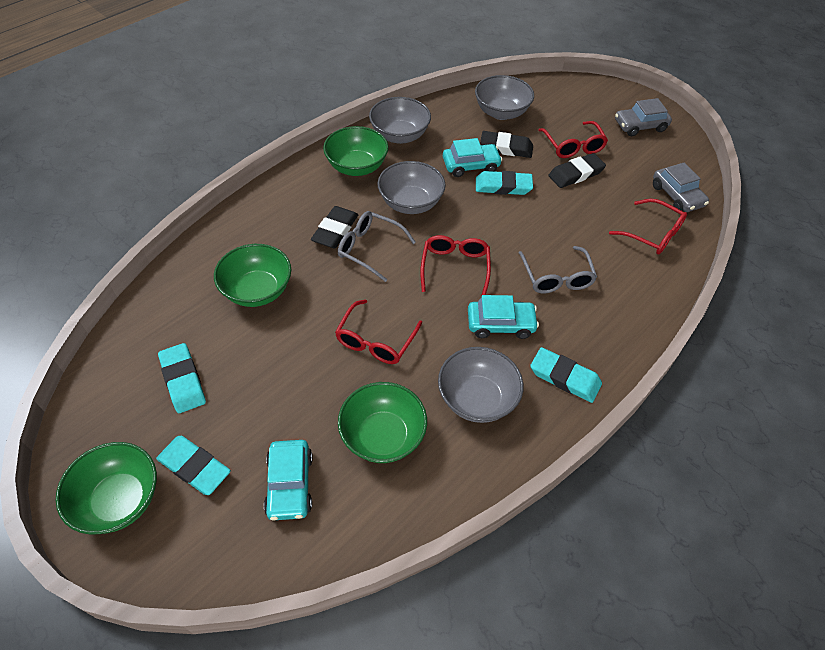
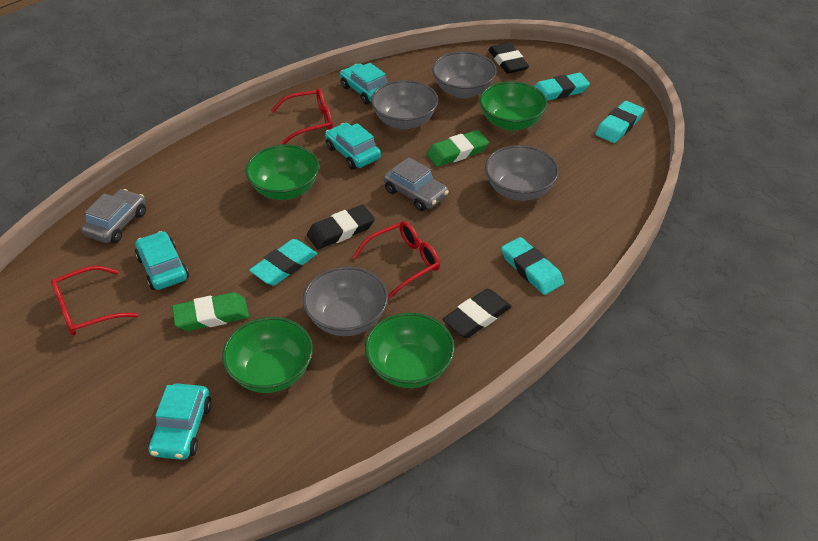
green eraser: none = 0 -> [172,292,249,331] [426,130,489,167] = 2
grey glasses: [338,211,416,282] [519,246,597,293] = 2 -> none = 0
red glasses: [335,300,422,364] [420,235,491,297] [538,121,608,158] [609,199,687,254] = 4 -> [51,266,138,336] [271,88,333,145] [352,221,440,299] = 3
turquoise car: [264,440,313,521] [443,138,502,177] [468,295,539,339] = 3 -> [135,231,189,290] [148,383,212,460] [325,123,381,169] [340,63,387,105] = 4

